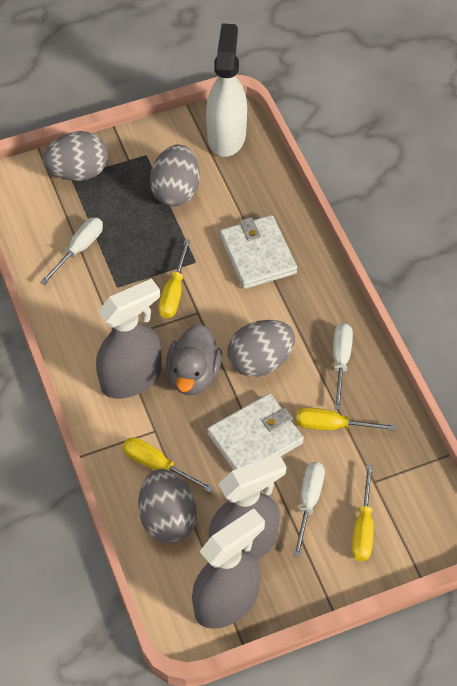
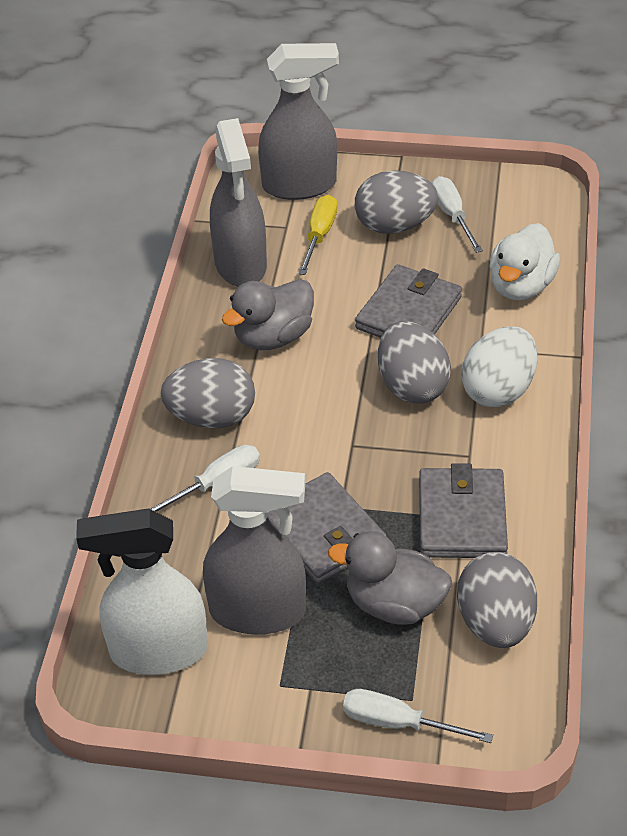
grey duck: [166,324,222,395] = 1 -> [222,279,314,350] [328,531,452,625] = 2
grey wallet: none = 0 -> [268,472,387,584] [355,264,462,338] [419,463,508,558] = 3
white duck: none = 0 -> [489,223,560,300] = 1
white egg: none = 0 -> [461,326,538,407] = 1
white wallet: [207,393,304,470] [220,215,297,289] = 2 -> none = 0
yellow screwdriver: [123,437,214,493] [159,239,191,318] [296,407,397,431] [352,465,373,561] = 4 -> [298,195,337,275] = 1

